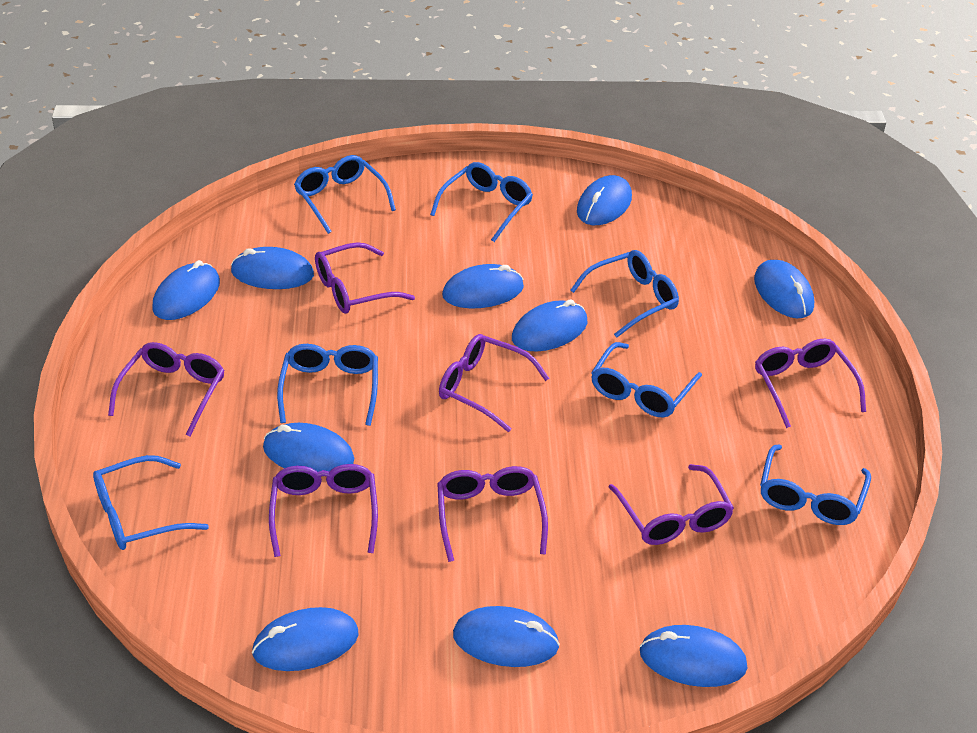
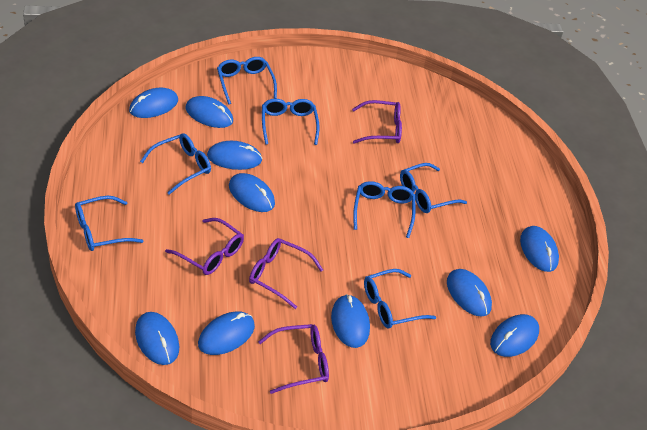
purple glasses: [108,342,225,437] [269,464,378,557] [315,242,415,314] [437,466,548,562] [439,334,549,432] [608,464,734,545] [755,339,866,428] = 7 -> [165,218,244,275] [249,238,323,309] [258,324,329,394] [352,100,402,143] = 4

